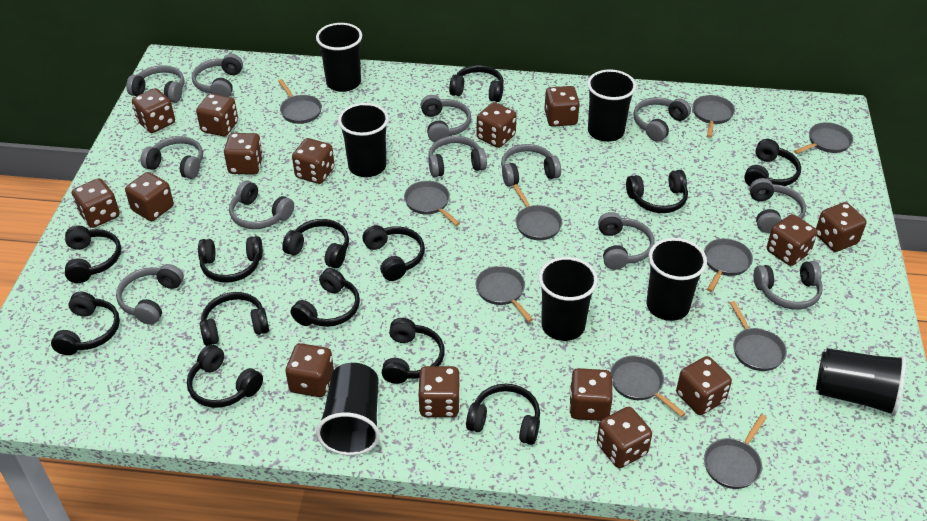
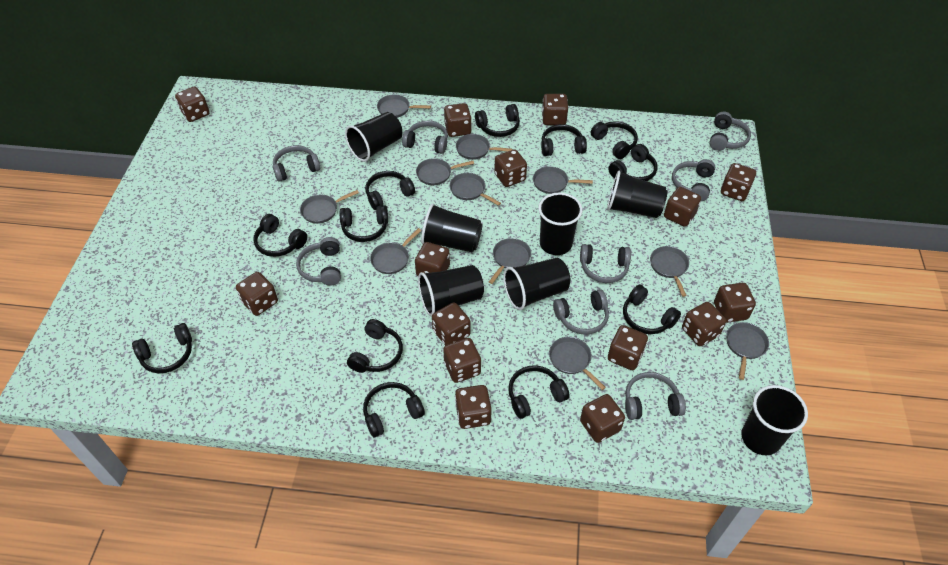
black headphones: [51,292,120,355] [65,225,121,283] [187,344,263,408] [198,236,263,283] [200,292,269,346] [282,219,349,269] [291,268,360,327] [362,225,425,281] [382,318,445,384] [449,65,504,102] [466,384,540,445] [626,170,688,213] [744,139,801,186] = 13 -> [132,323,192,373] [253,214,307,257] [340,205,388,242] [347,319,403,373] [363,382,425,437] [365,171,415,210] [475,104,520,137] [508,365,570,419] [541,124,587,156] [590,121,638,159] [608,144,657,181] [623,284,681,334] = 12
grey headphones: [116,264,184,325] [126,65,184,103] [140,136,203,179] [192,54,243,97] [229,181,294,229] [421,95,471,142] [428,136,487,177] [501,144,561,187] [598,212,654,270] [633,97,691,142] [749,178,806,233] [753,261,823,310] = 12 -> [273,145,320,182] [296,237,341,286] [402,121,448,154] [553,289,609,335] [580,244,631,283] [625,372,686,420] [672,159,715,201] [709,111,751,151] = 8
grey pan: [278,79,322,124] [404,181,460,226] [475,266,533,322] [513,184,562,240] [610,355,686,417] [693,95,735,138] [704,238,753,292] [704,414,767,489] [730,301,787,371] [794,122,853,154] = 10 -> [300,190,359,224] [370,228,421,274] [377,94,431,118] [416,158,474,185] [450,173,501,206] [456,134,513,160] [489,238,531,284] [533,166,593,194] [549,337,606,390] [650,246,689,297] [726,322,769,380] = 11

